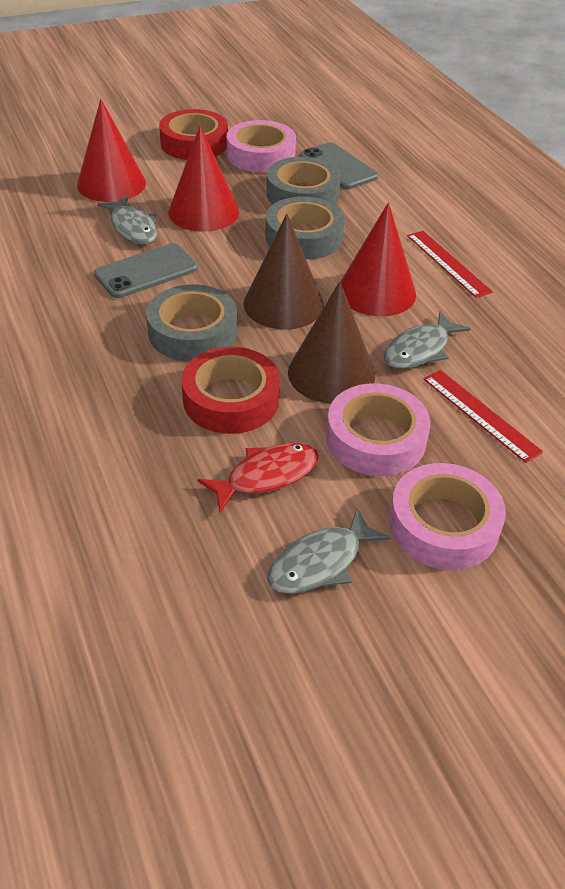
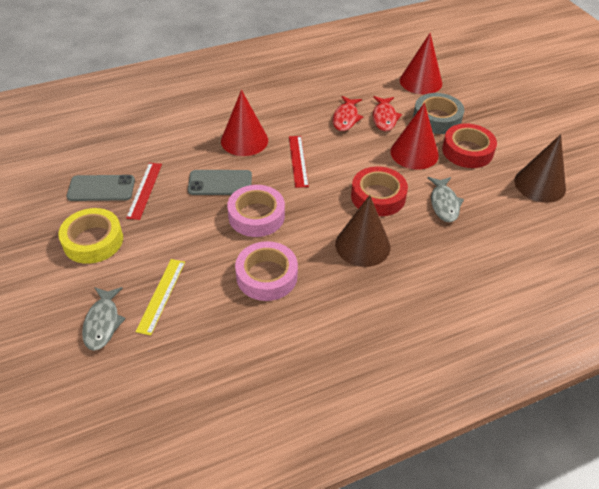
grey fish: [97,195,157,245] [267,507,391,594] [384,311,471,369] = 3 -> [82,287,126,351] [428,177,464,222] = 2
grey tape: [146,284,237,361] [266,196,345,259] [267,157,341,205] = 3 -> [413,93,464,134] = 1
pink tape: [227,120,296,172] [326,383,431,476] [389,463,506,570] = 3 -> [227,185,285,237] [235,241,298,301] = 2
red fish: [198,443,319,513] = 1 -> [332,96,363,131] [373,96,402,131] = 2
yellow ruler: none = 0 -> [135,259,185,336] = 1
yellow tape: none = 0 -> [58,208,123,264] = 1

